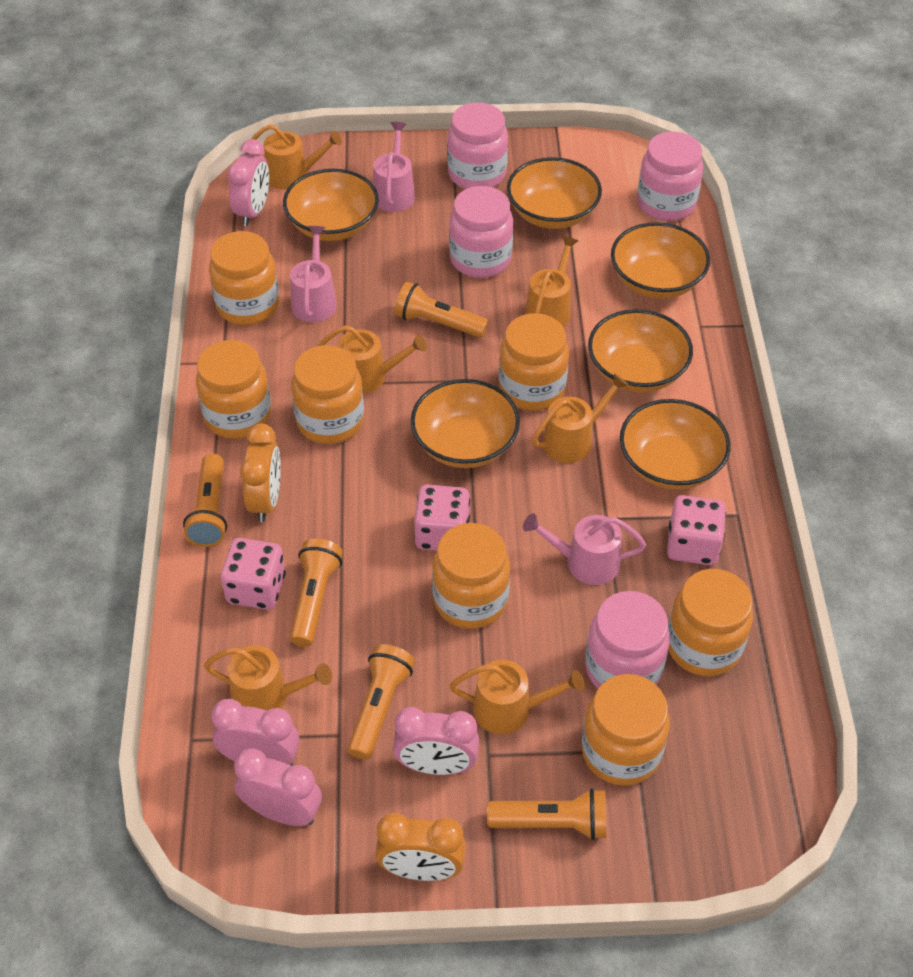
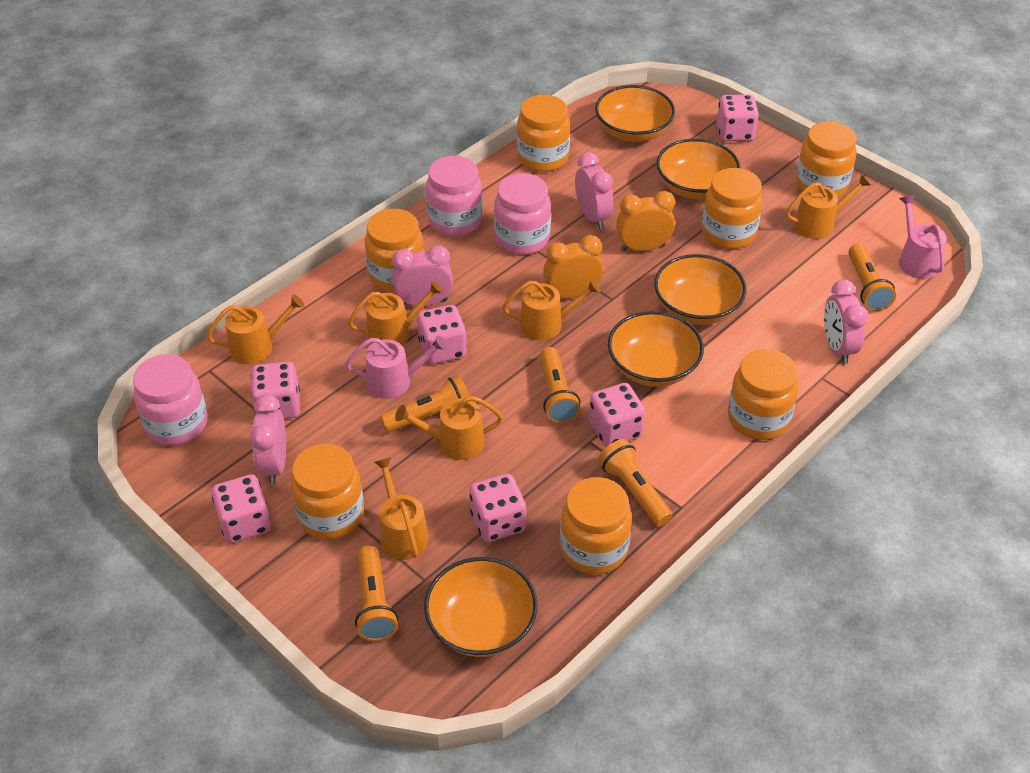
orange bowl: [283,169,379,241] [411,379,520,468] [507,157,602,229] [588,309,693,393] [611,222,710,299] [620,399,731,490] = 6 -> [424,557,538,657] [595,85,675,142] [608,311,704,387] [654,254,747,325] [656,139,740,199] = 5
pink dice: [221,538,286,610] [414,484,470,551] [667,495,726,565] = 3 -> [211,474,271,543] [251,362,300,419] [417,305,467,364] [469,474,526,542] [589,383,645,447] [717,94,759,141] = 6
pink jar: [447,102,508,189] [449,186,513,278] [585,591,670,688] [637,132,703,221] = 4 -> [133,354,208,445] [426,156,483,236] [494,173,551,255] = 3
pink watering can: [290,226,337,322] [373,122,415,212] [523,513,646,585] = 3 -> [345,335,447,399] [899,195,947,279] = 2

